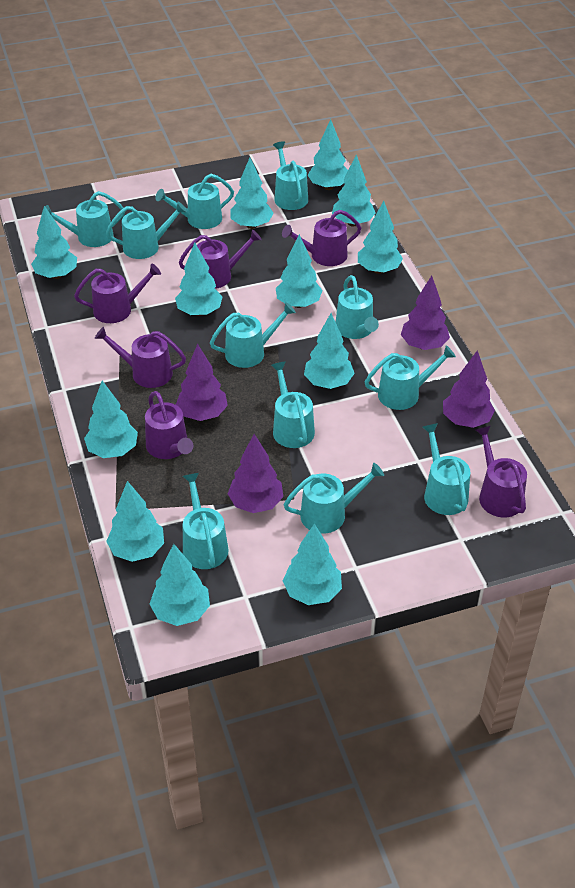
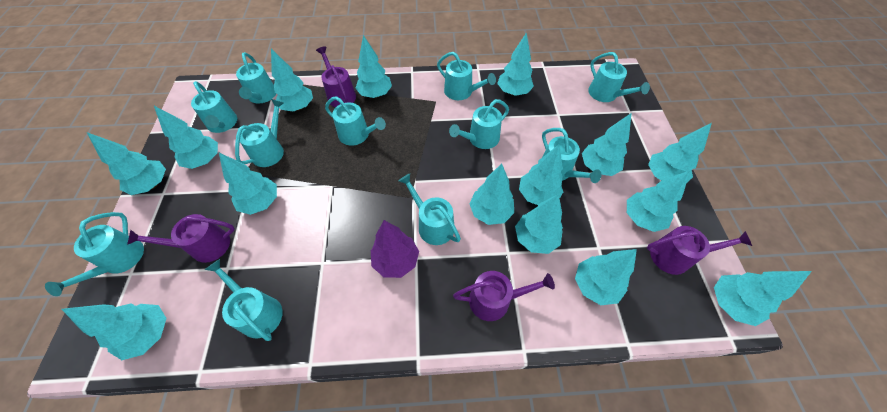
purple tree: [176,344,228,421] [228,434,283,513] [401,275,450,350] [443,350,495,428] = 4 -> [371,220,419,278] = 1
purple watering can: [74,263,161,323] [95,327,186,388] [145,391,193,459] [179,230,262,289] [282,210,361,266] [476,426,527,517] = 6 -> [127,214,235,263] [316,46,356,107] [453,271,555,321] [647,226,752,275] = 4
turquoise tree: [31,206,77,279] [84,381,138,458] [106,481,164,562] [149,544,210,626] [175,243,223,316] [230,158,274,229] [276,234,323,308] [283,524,342,605] [304,313,355,389] [308,119,348,190] [332,154,375,226] [358,201,403,274] = 12 -> [62,303,167,360] [87,132,166,195] [154,106,218,169] [219,153,277,215] [271,49,313,111] [355,35,392,98] [469,164,514,225] [497,33,534,96] [515,194,563,254] [519,145,563,205] [575,249,637,305] [582,113,631,176] [627,170,690,232] [648,123,712,182] [714,271,812,326] = 15

